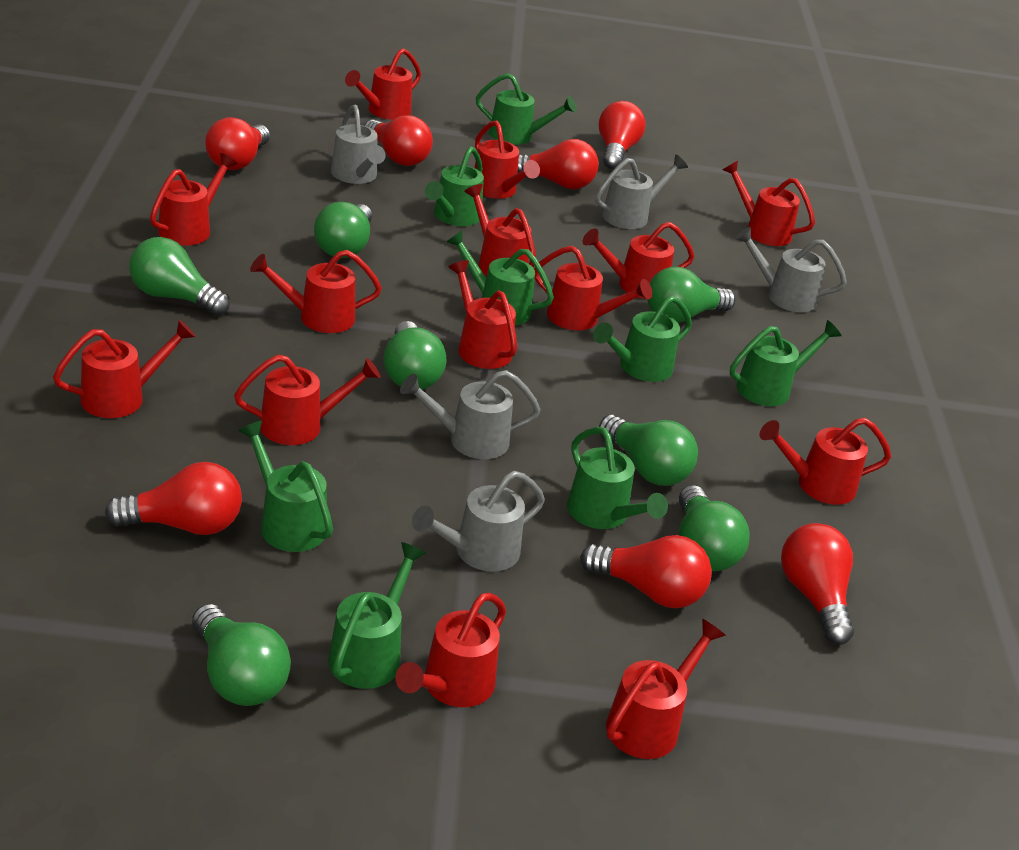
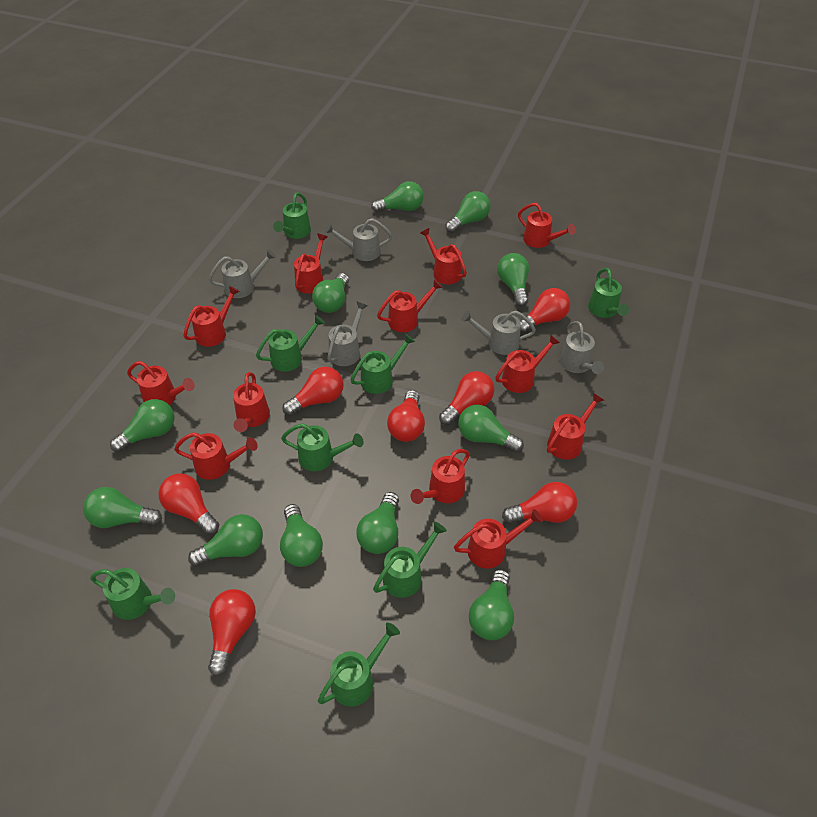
green light bulb: [129,237,230,316] [192,604,291,706] [314,202,372,258] [383,321,446,389] [599,415,698,486] [647,267,736,323] [679,485,750,571] = 7 -> [83,487,162,528] [110,399,174,452] [188,514,263,567] [280,504,323,567] [312,273,349,313] [356,492,399,554] [371,181,424,212] [445,191,491,233] [458,405,524,453] [469,569,514,640] [497,253,529,306] = 11
red watering can: [53,320,196,418] [150,153,237,246] [234,355,380,445] [250,250,382,333] [345,48,421,120] [396,593,506,707] [449,260,517,369] [464,184,536,276] [474,121,540,199] [534,246,652,330] [583,222,695,299] [606,619,726,759] [723,161,815,246] [759,418,891,505] = 14 -> [127,361,195,405] [174,432,258,480] [183,286,240,347] [233,372,270,432] [294,234,327,294] [377,279,443,332] [411,449,470,504] [420,228,467,284] [454,509,543,568] [495,335,560,393] [518,203,576,248] [547,393,604,460] = 12

